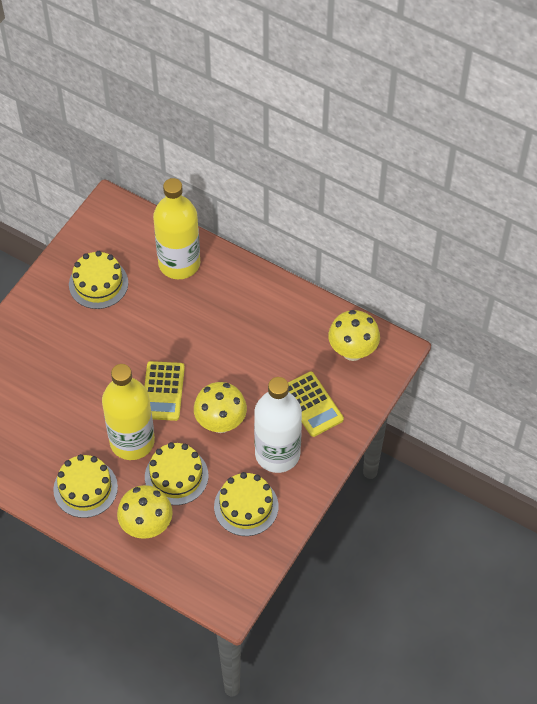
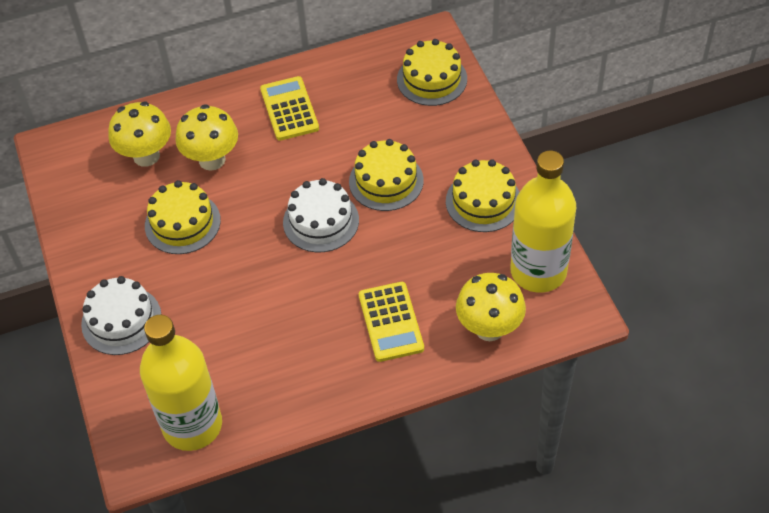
white bottle: [254,377,302,473] = 1 -> none = 0
white cake: none = 0 -> [81,276,162,355] [283,178,359,253] = 2

